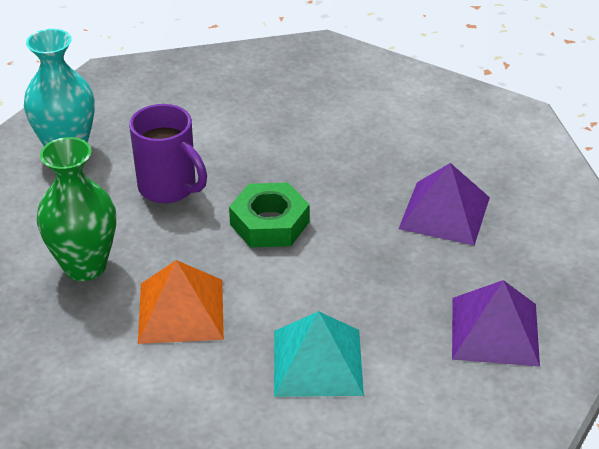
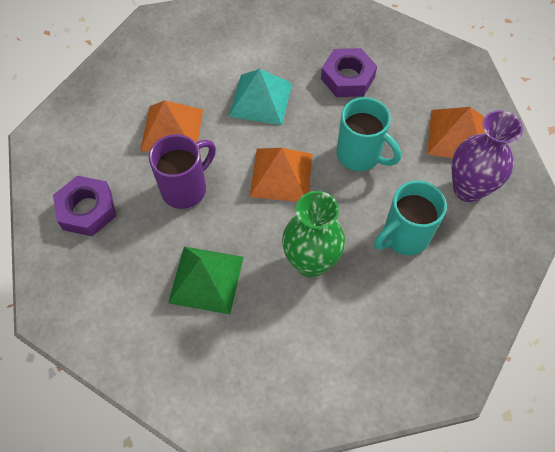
green nut: [229,183,310,248] = 1 -> none = 0
green pyramid: none = 0 -> [168,247,244,314] = 1
orange pyramid: [138,260,224,344] = 1 -> [140,100,203,152] [250,148,313,202] [427,107,485,159] = 3
purple nut: none = 0 -> [53,176,116,236] [321,48,377,97] = 2
purple pyramid: [399,163,490,246] [452,280,540,367] = 2 -> none = 0
purple vase: none = 0 -> [451,110,523,202] = 1
turquoise mug: none = 0 -> [336,97,401,171] [374,181,447,255] = 2
turquoise vase: [24,29,95,146] = 1 -> none = 0

